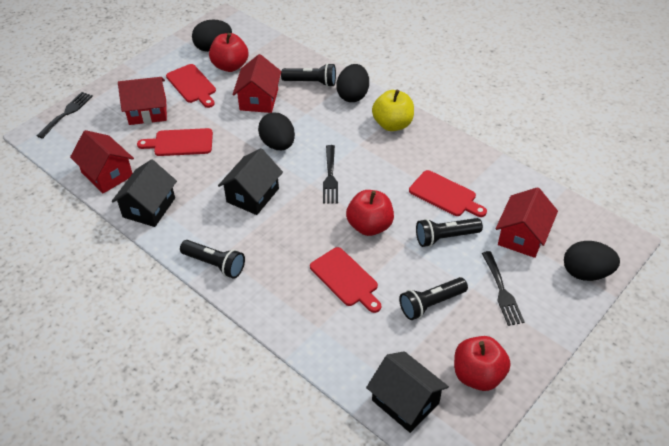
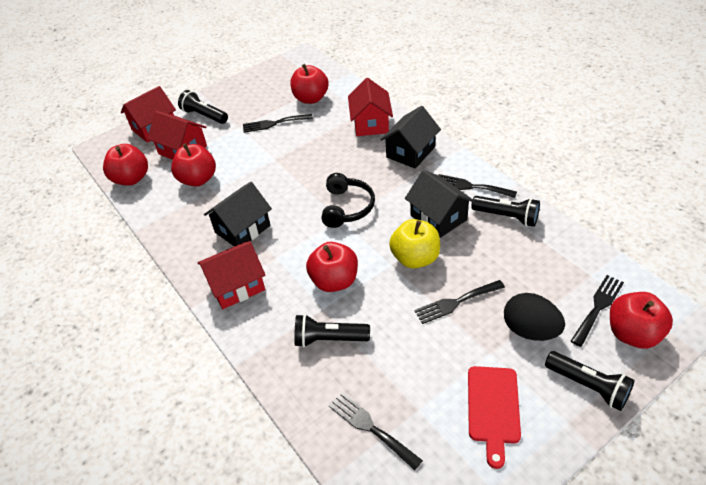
black egg: [192,19,232,52] [258,113,295,150] [337,64,369,102] [564,241,620,281] = 4 -> [504,293,565,341] = 1
black fork: [37,92,93,139] [323,145,338,204] [482,251,525,326] = 3 -> [243,114,313,133] [329,392,423,470] [414,280,505,324] [439,174,517,198] [571,275,624,347] = 5
black headphones: none = 0 -> [322,173,375,228] = 1
red apple: [209,33,248,72] [346,190,394,236] [454,336,510,391] = 3 -> [103,144,148,186] [171,143,216,187] [290,64,329,104] [306,242,358,292] [610,292,673,349] = 5
red cutting board: [137,128,213,156] [166,64,216,108] [310,247,381,313] [409,170,487,217] = 4 -> [468,366,521,469] = 1

